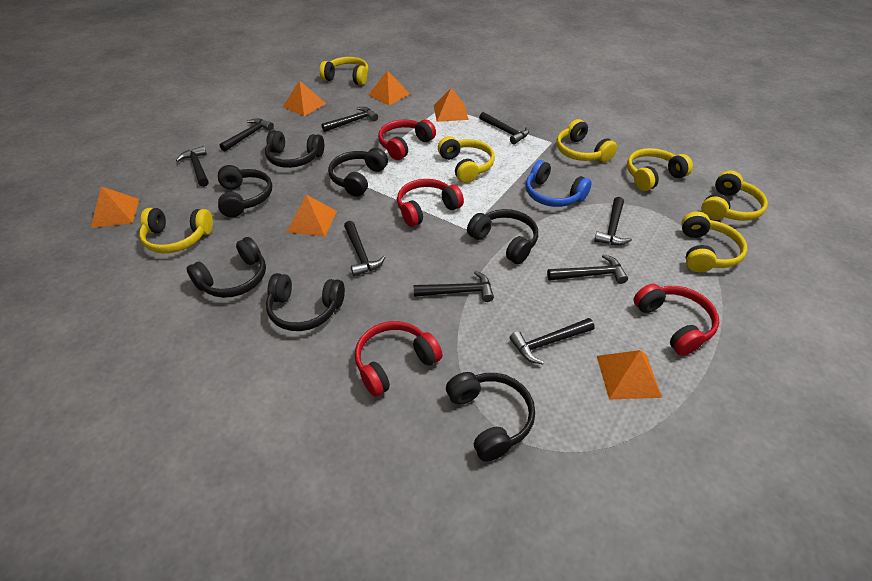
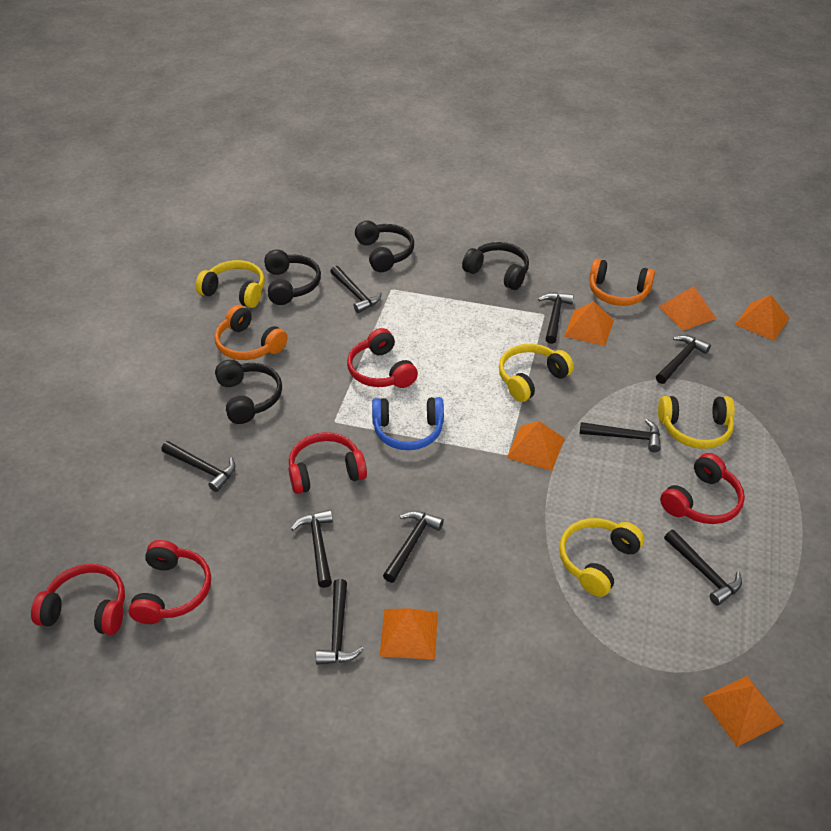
black headphones: [186,237,266,298] [218,165,272,217] [265,130,324,168] [266,273,345,331] [328,148,388,197] [446,372,535,462] [467,209,538,264] = 7 -> [215,360,282,424] [264,250,321,305] [355,220,414,272] [462,242,529,290] = 4
orange headphones: none = 0 -> [214,305,287,360] [589,259,655,306] = 2
red headphones: [355,321,443,397] [378,119,436,160] [397,179,464,227] [633,284,719,356] = 4 -> [31,564,125,635] [129,540,211,624] [289,432,367,494] [347,328,418,388] [660,453,745,524] = 5
yellow headphones: [139,208,213,253] [320,57,368,85] [438,136,495,183] [556,119,617,162] [627,148,693,191] [681,211,747,272] [701,171,768,221] = 7 -> [196,260,265,308] [499,344,574,402] [559,518,644,597] [658,396,735,449] = 4

